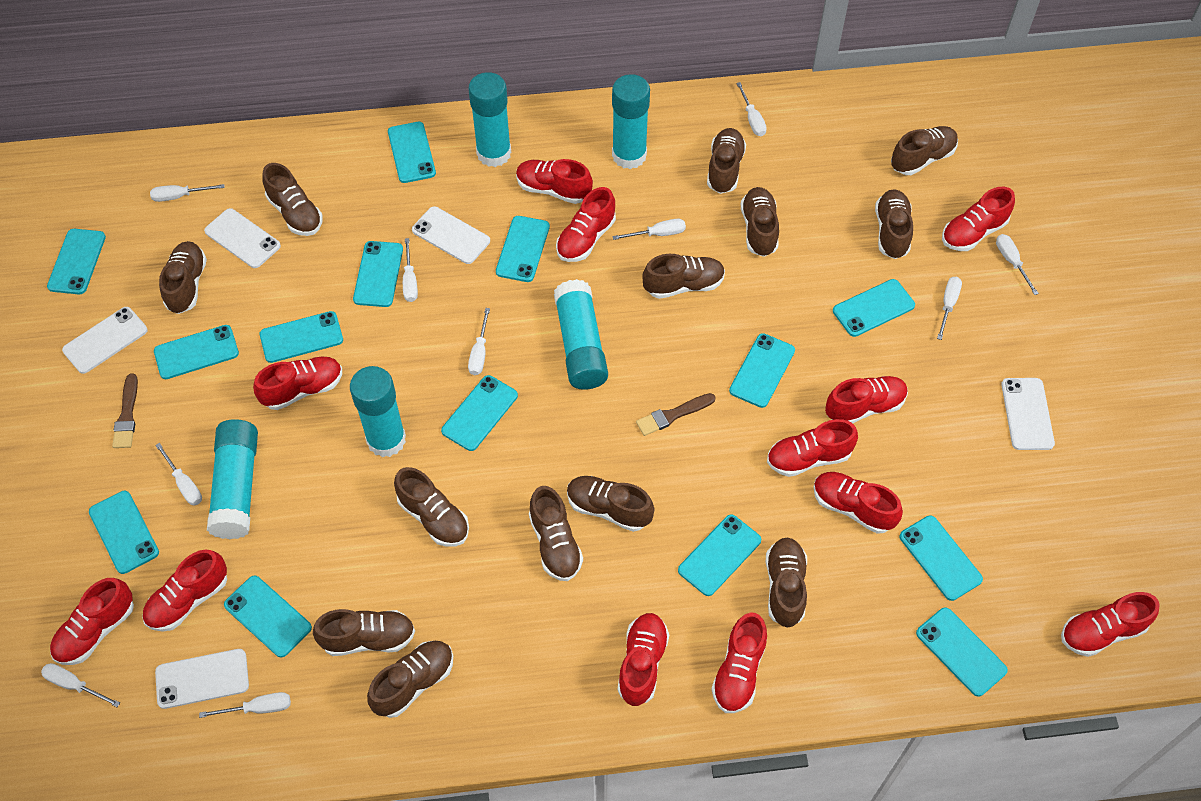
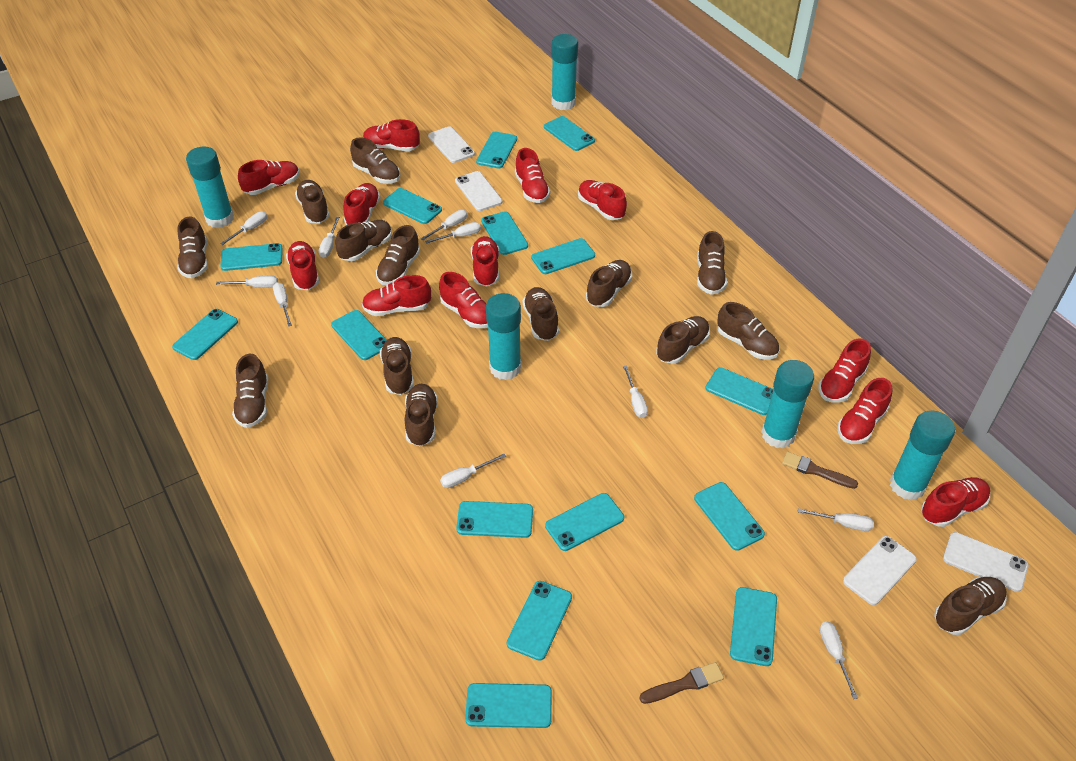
brown shoe: [159,241,207,314] [262,163,323,236] [313,609,415,656] [367,641,453,718] [394,467,469,547] [529,486,583,581] [567,476,654,532] [642,254,725,299] [707,128,746,194] [741,187,779,257] [766,538,807,627] [875,189,913,259] [891,126,958,175] = 13 -> [177,217,208,278] [232,353,268,428] [295,180,330,223] [335,220,392,261] [350,137,401,184] [376,225,420,285] [380,337,414,395] [404,384,438,447] [522,287,559,341] [586,260,632,307] [656,316,710,364] [697,231,727,295] [717,302,779,360] [934,577,1007,635] = 14
turquoise phone: [47,229,106,294] [89,491,159,574] [154,325,239,379] [224,576,312,658] [260,311,343,363] [353,241,403,307] [388,122,436,183] [441,375,518,451] [496,216,550,282] [678,515,761,596] [729,333,795,408] [833,279,915,337] [900,515,983,601] [916,607,1008,697] = 14 -> [172,309,238,360] [221,243,282,271] [331,310,387,360] [383,188,442,224] [456,501,533,538] [465,683,552,728] [476,132,517,168] [481,211,528,255] [507,581,572,661] [531,238,595,274] [544,116,595,151] [545,493,624,551] [694,482,765,551] [705,367,773,415] [730,587,777,666] = 15
white phone: [62,307,148,374] [155,649,249,709] [204,208,281,268] [412,206,490,264] [1001,378,1055,450] = 5 -> [428,127,475,163] [455,171,502,211] [843,536,917,605] [943,532,1028,592] = 4

